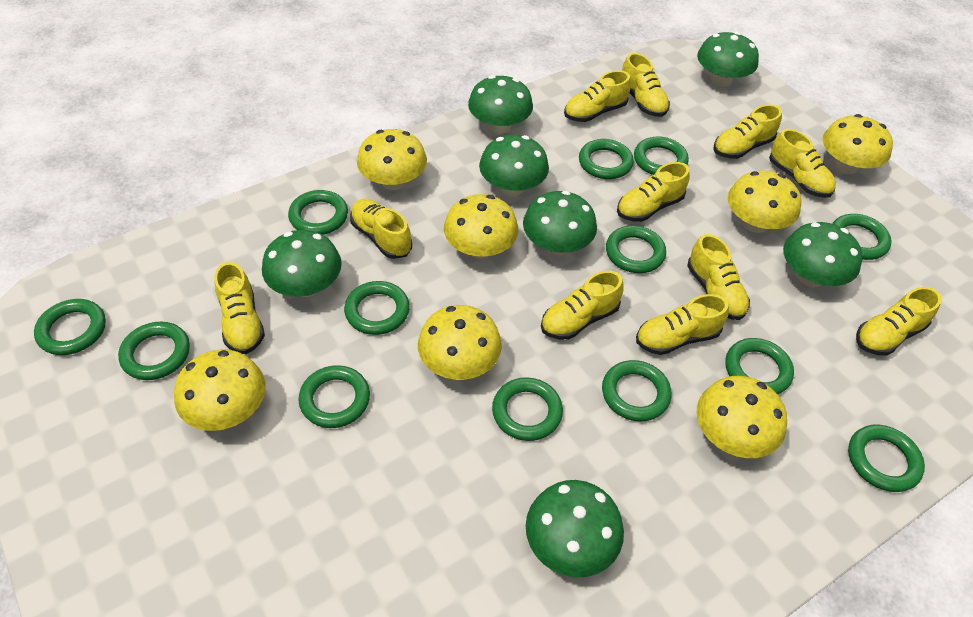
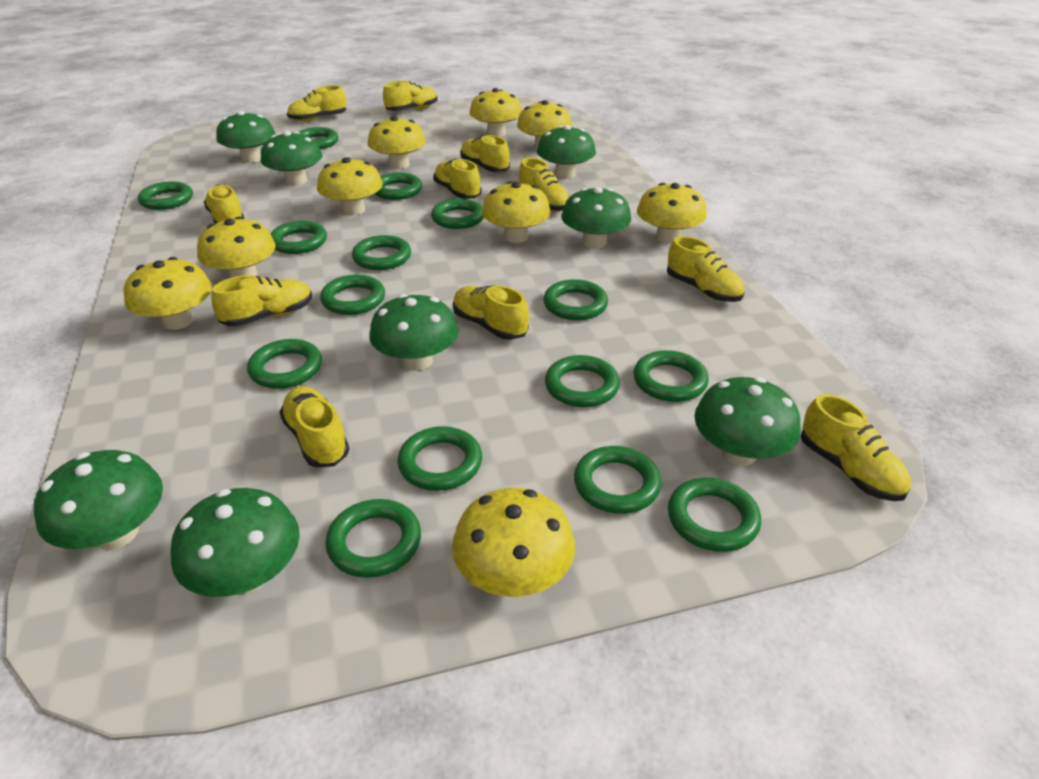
green mushroom: [262,230,342,297] [468,75,533,134] [479,135,549,196] [523,191,597,255] [526,480,624,578] [697,32,759,87] [783,222,862,287] = 7 -> [34,450,163,550] [170,488,300,597] [216,111,276,163] [261,131,323,186] [369,294,459,371] [537,125,596,179] [561,187,631,249] [694,377,800,466] = 8
green ring: [34,299,106,355] [118,322,190,380] [288,190,348,235] [298,365,370,428] [344,281,410,335] [492,377,563,441] [579,139,634,179] [602,360,671,421] [606,225,666,273] [634,136,689,175] [726,338,794,394] [832,214,892,260] [848,425,925,492] = 13 -> [138,181,193,210] [247,339,322,389] [270,221,327,254] [299,127,339,149] [320,275,385,315] [325,499,421,578] [352,235,411,270] [375,172,422,200] [397,426,482,491] [431,199,484,229] [543,279,608,320] [545,355,620,407] [574,446,662,514] [633,350,709,402] [668,478,761,552] = 15
yellow mushroom: [174,349,265,431] [357,129,427,190] [418,305,502,380] [444,194,518,259] [697,376,787,458] [728,170,801,233] [823,114,893,174] = 7 -> [123,257,212,330] [197,217,276,278] [317,157,383,216] [368,116,426,169] [452,488,575,597] [469,88,522,137] [482,181,551,243] [517,100,572,150] [637,183,707,244] = 9

